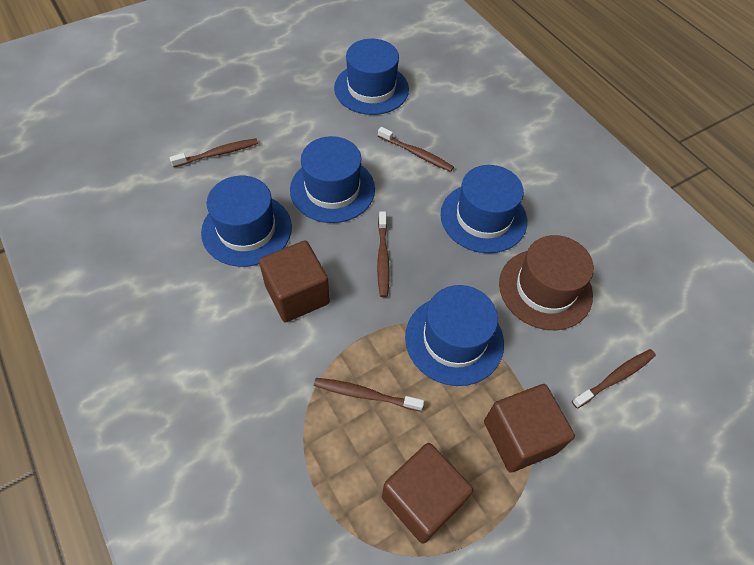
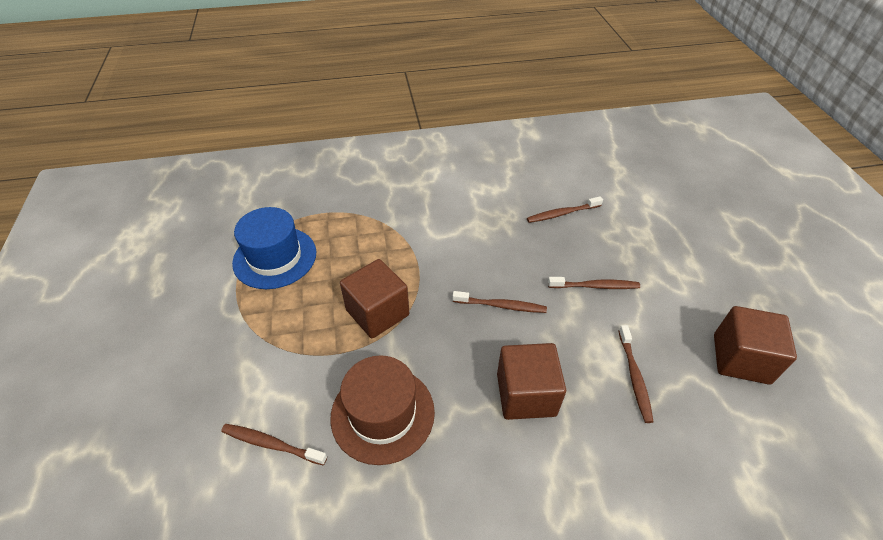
blue hat: [201,176,292,267] [290,136,375,223] [334,39,409,115] [405,285,504,386] [441,165,527,253] = 5 -> [232,207,316,289] = 1

